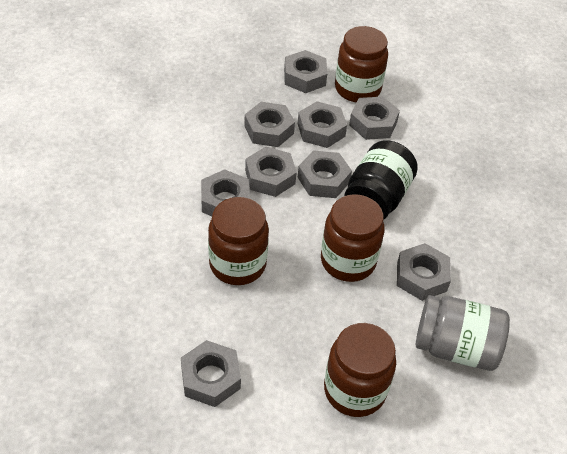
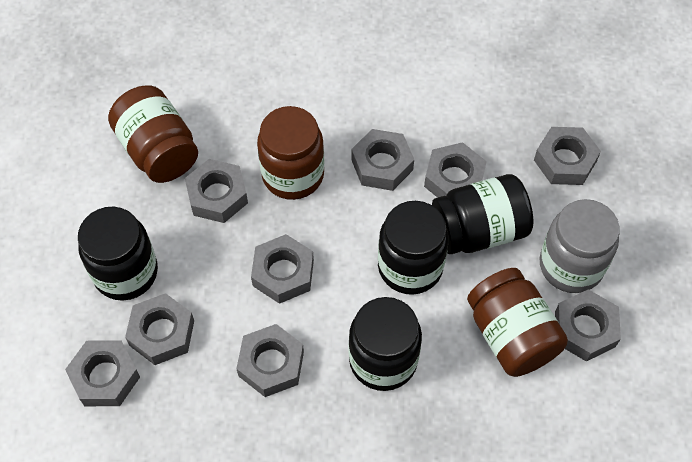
black jar: [345,140,418,219] = 1 -> [78,207,158,301] [349,297,422,391] [378,201,449,295] [432,174,533,254] = 4
brown jar: [208,197,269,285] [321,194,384,282] [324,323,396,417] [335,26,388,103] = 4 -> [108,86,198,183] [257,106,324,200] [467,268,568,377] = 3

